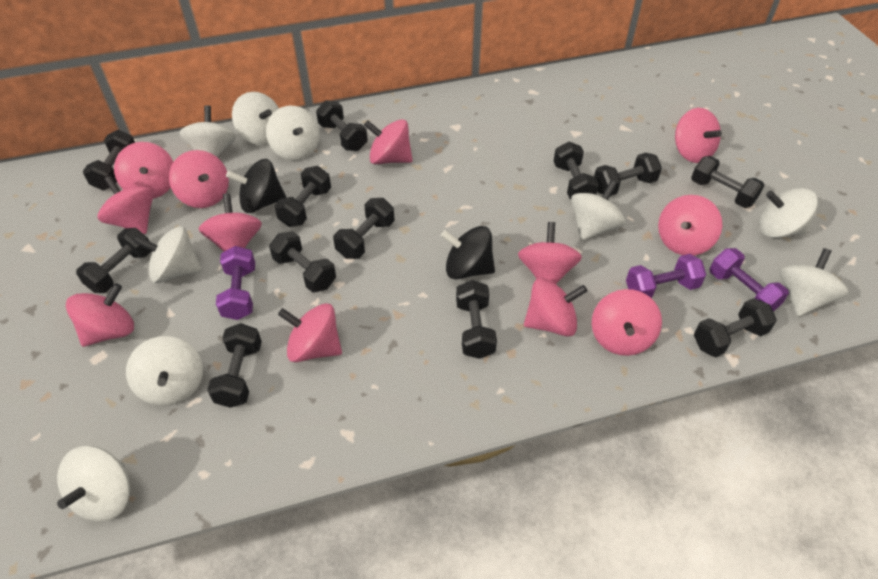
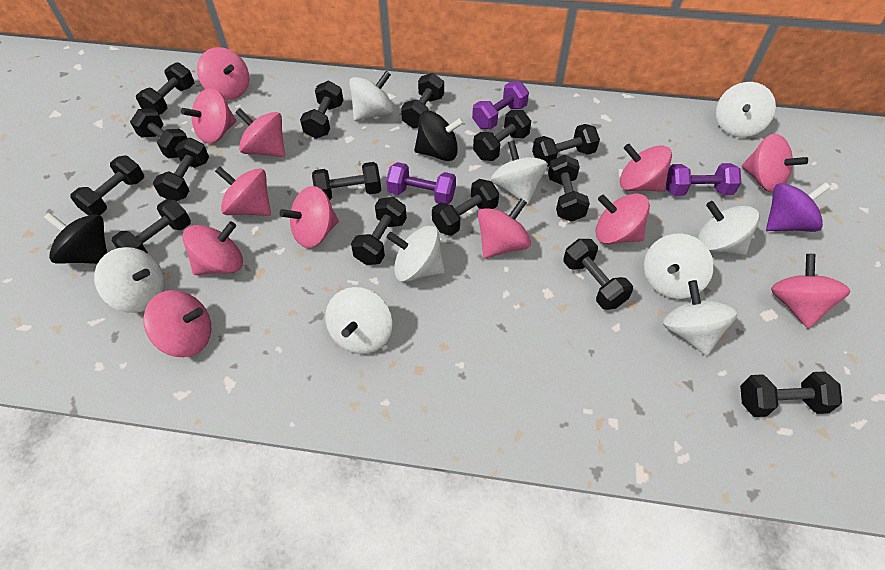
black dumbbell: [76,228,152,293] [83,130,135,190] [207,323,262,408] [269,231,336,293] [274,166,331,227] [316,100,368,151] [333,198,394,259] [456,280,497,359] [554,142,599,199] [594,153,662,196] [691,156,764,208] [694,298,777,357] = 12 -> [70,156,144,216] [112,199,191,253] [130,109,187,158] [136,62,194,115] [153,138,209,201] [300,81,343,139] [312,162,381,200] [351,197,407,265] [401,73,444,128] [432,179,499,236] [473,110,531,161] [532,124,600,167] [548,155,590,222] [563,239,633,310] [740,371,842,417] = 15
purple spinning top: none = 0 -> [766,182,831,232] = 1

